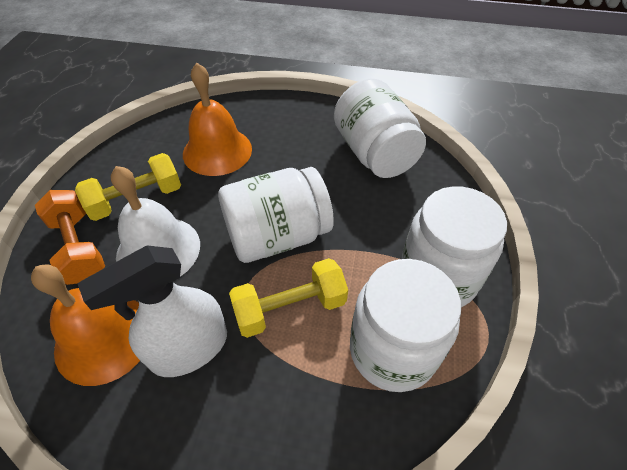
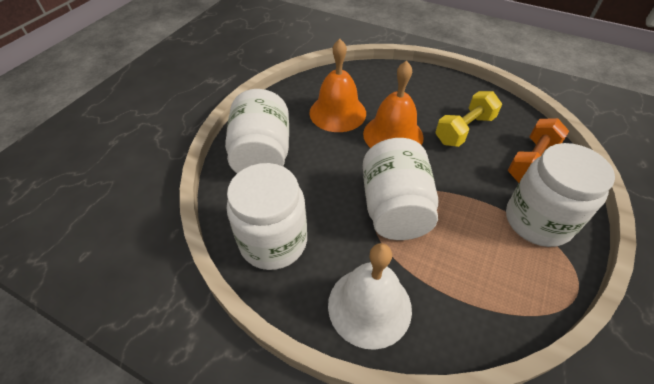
white spray bottle: [77,245,227,377] = 1 -> none = 0
yellow dumbbell: [75,153,181,221] [229,258,348,338] = 2 -> [435,91,502,147] = 1

